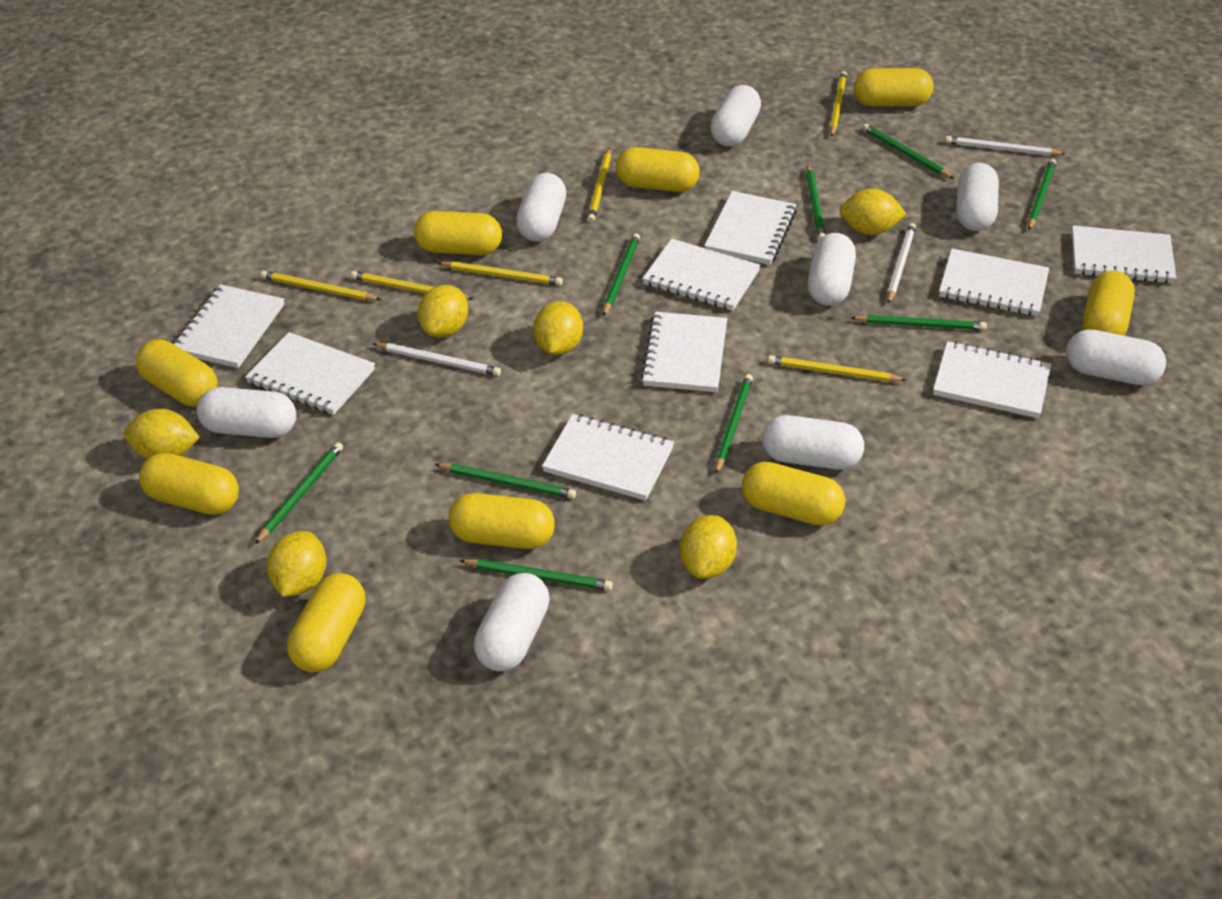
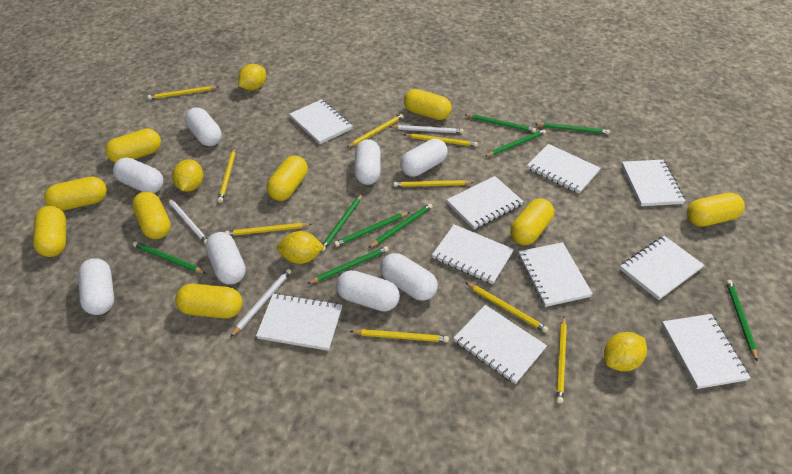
white notebook: [173,284,284,368] [245,332,375,415] [542,414,674,501] [641,312,727,392] [642,239,761,311] [704,191,797,265] [933,341,1051,418] [939,249,1049,316] [1072,225,1176,283] = 9 -> [256,293,342,351] [289,99,353,144] [432,224,514,284] [446,176,524,229] [454,305,547,384] [518,242,593,307] [527,144,601,194] [620,236,704,300] [622,160,685,206] [662,314,751,389] = 10
yellow lemon: [124,409,200,459] [267,531,326,597] [418,285,468,338] [533,301,583,355] [680,515,737,579] [839,189,906,235] = 6 -> [172,159,203,192] [238,64,266,91] [277,231,324,264] [604,332,647,371] = 4
yellow pencil: [260,271,381,301] [351,271,473,300] [438,261,563,286] [587,148,611,222] [768,355,906,382] [830,71,847,137] = 6 -> [147,86,218,100] [218,147,235,203] [225,223,312,236] [347,114,404,148] [350,329,449,342] [393,180,474,187] [403,134,478,147] [465,282,548,333] [556,317,567,404] = 9

